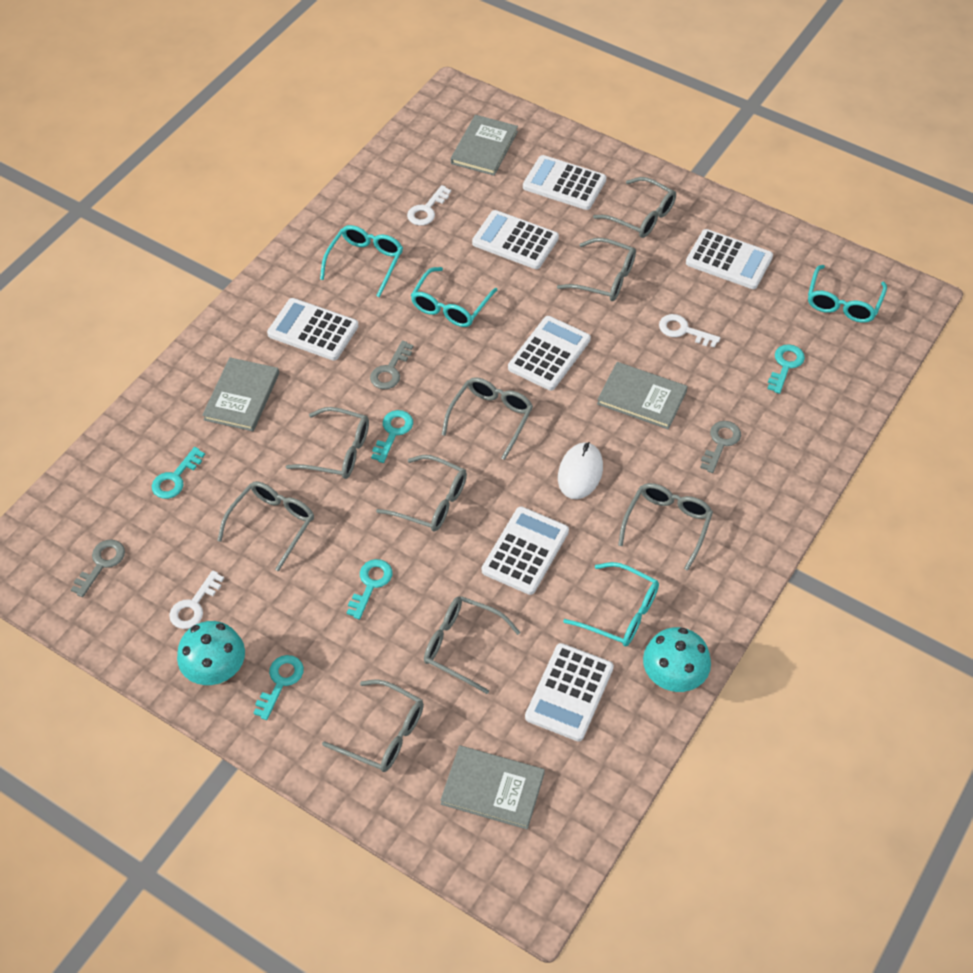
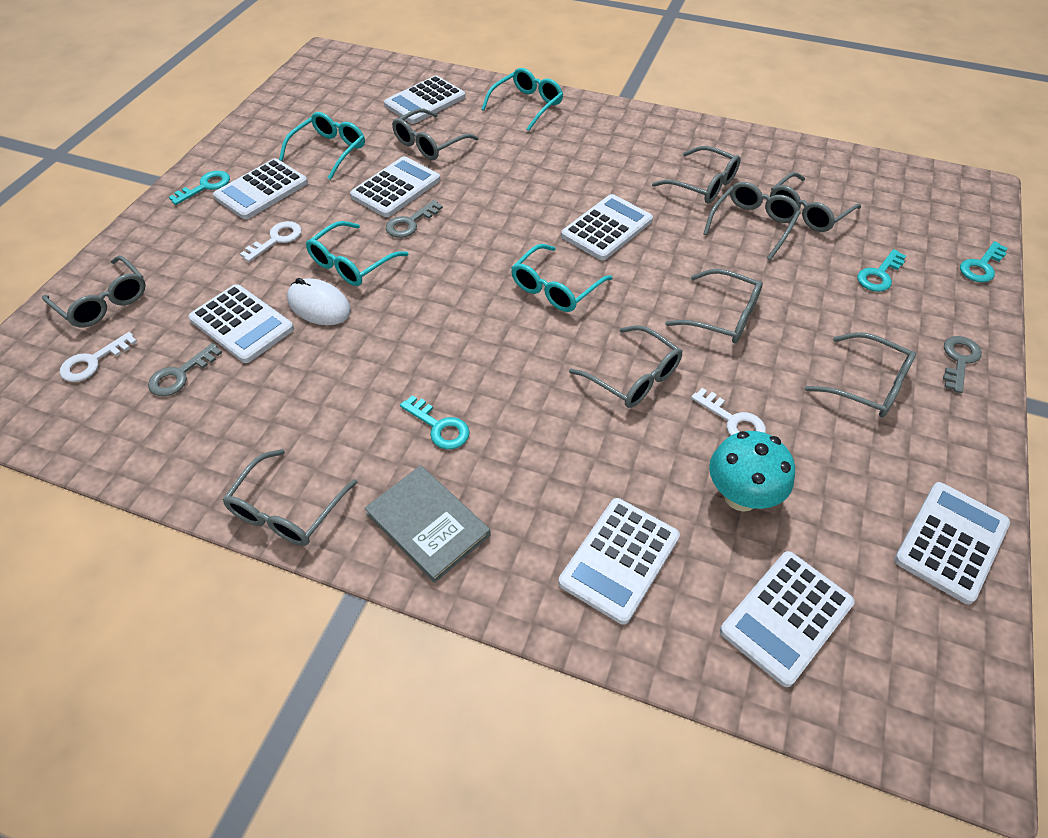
grey book: [202,357,279,431] [440,745,545,829] [451,115,518,176] [597,362,688,429] = 4 -> [365,465,491,583] = 1
turquoise key: [152,447,205,499] [254,655,304,720] [347,559,392,619] [371,410,413,463] [768,344,805,394] = 5 -> [169,171,230,205] [400,395,470,449] [857,249,906,292] [960,241,1008,283] = 4
turquoise mushroom: [177,621,245,685] [643,627,711,692] = 2 -> [709,431,795,512] = 1
white calculator: [267,298,359,361] [472,210,559,269] [482,506,569,595] [508,316,591,391] [523,155,606,210] [525,643,614,742] [686,229,773,289] = 7 -> [188,284,294,363] [213,159,308,220] [350,156,440,217] [384,76,465,124] [558,498,680,624] [561,194,653,260] [720,551,855,687] [894,482,1010,604] = 8

